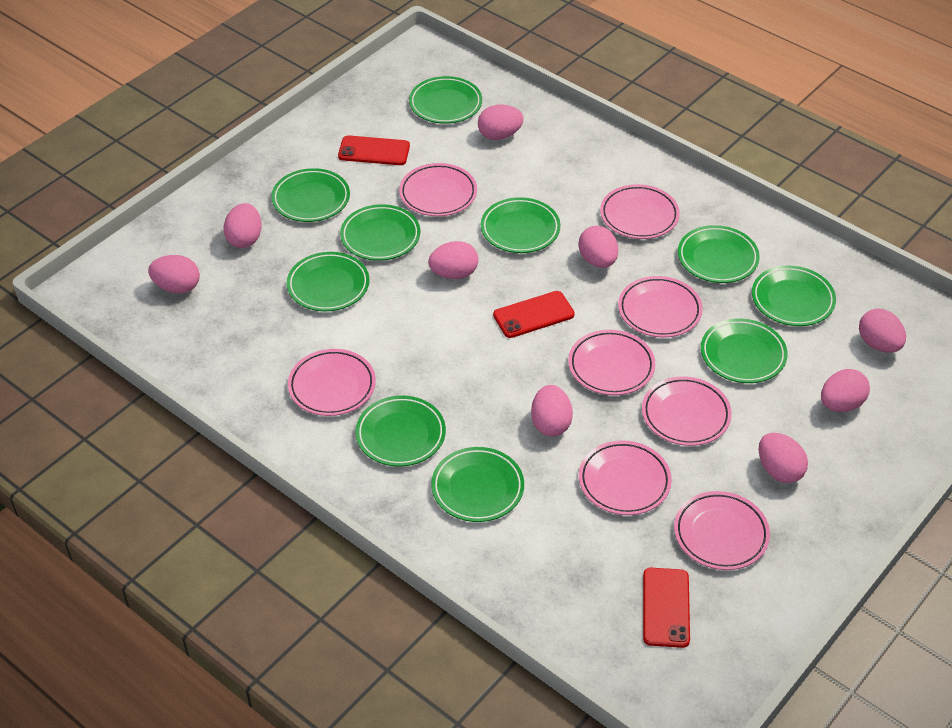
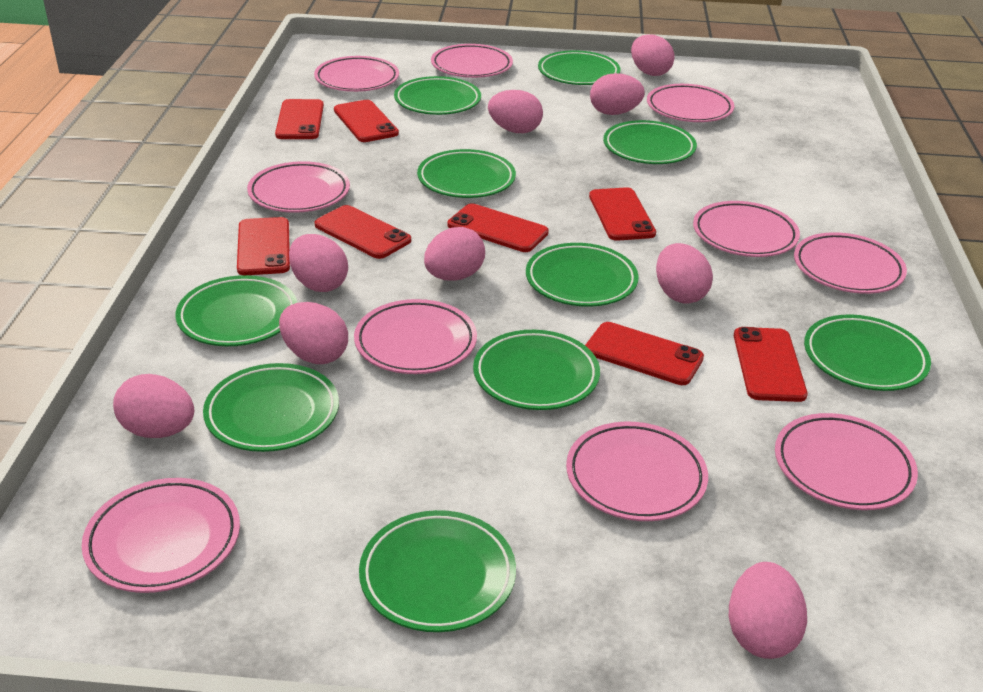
pink plate: [288,349,376,416] [399,163,477,216] [568,330,655,395] [579,440,672,515] [600,184,680,239] [618,276,703,338] [642,376,732,446] [674,491,770,570] = 8 -> [81,478,240,593] [247,161,350,213] [314,56,399,92] [354,299,477,374] [431,44,513,78] [566,422,708,521] [647,84,734,122] [693,201,800,257] [775,413,918,510] [794,232,907,294] = 10
red phone: [338,135,410,165] [493,291,575,338] [643,568,690,648] = 3 -> [237,217,290,275] [275,99,324,139] [314,205,411,259] [334,100,399,142] [448,203,549,252] [585,322,704,385] [589,187,656,241] [734,327,808,402] = 8

